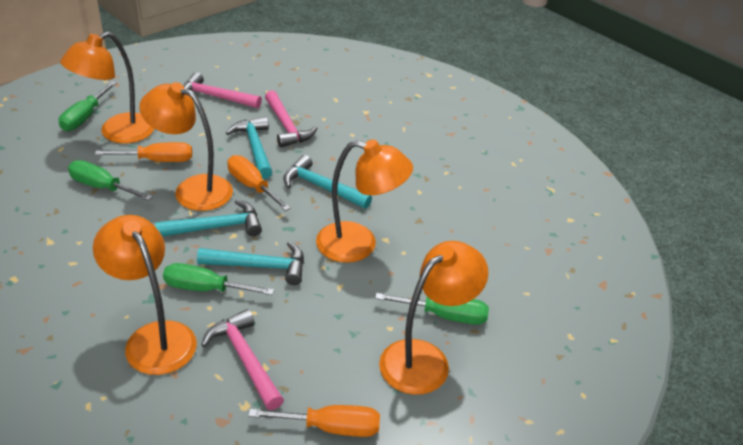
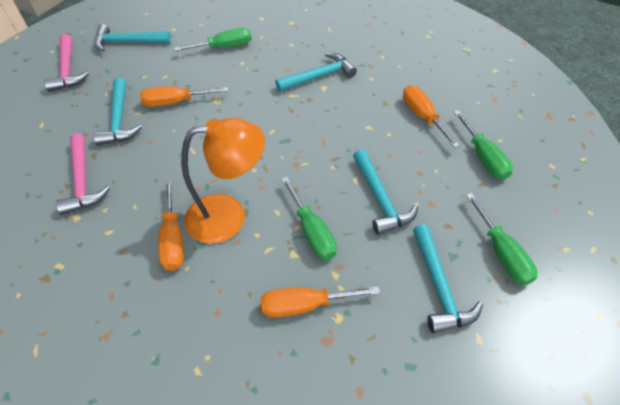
orange lamp: [60,32,154,143] [93,215,197,375] [139,82,233,211] [316,140,413,263] [379,241,488,395] = 5 -> [181,118,265,244] = 1
orange screwdriver: [95,142,192,162] [227,155,291,211] [248,405,380,437] = 3 -> [140,86,228,107] [158,180,184,271] [261,286,380,317] [403,85,460,148] = 4
pink hammer: [183,72,262,108] [201,309,284,410] [265,90,317,147] = 3 -> [44,34,89,92] [56,133,110,215] = 2
turquoise hammer: [155,199,262,237] [197,241,304,285] [226,117,272,179] [283,155,372,209] = 4 -> [93,78,142,146] [94,24,171,52] [275,53,357,92] [353,149,418,235] [413,224,483,333] = 5

